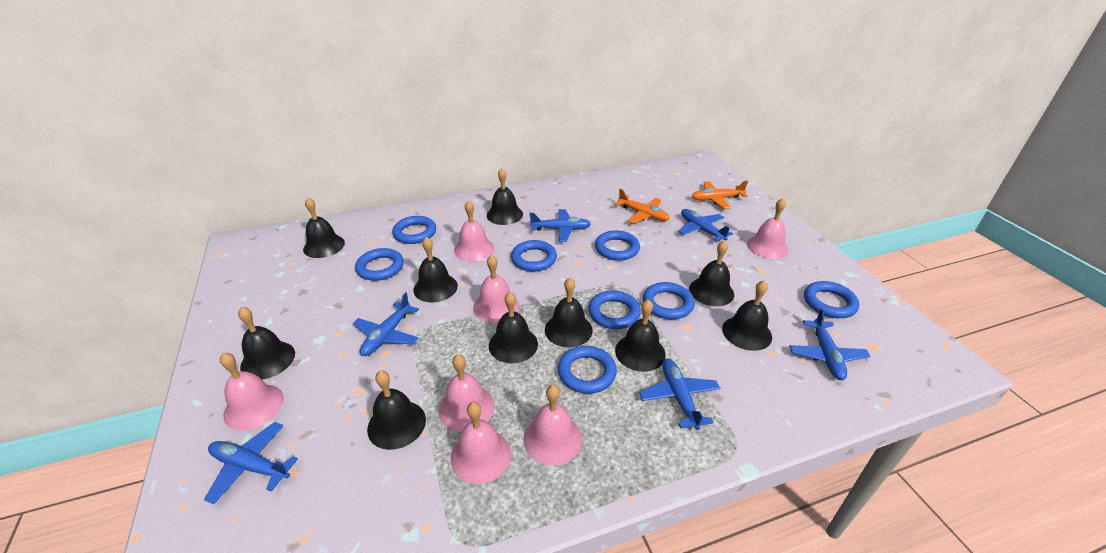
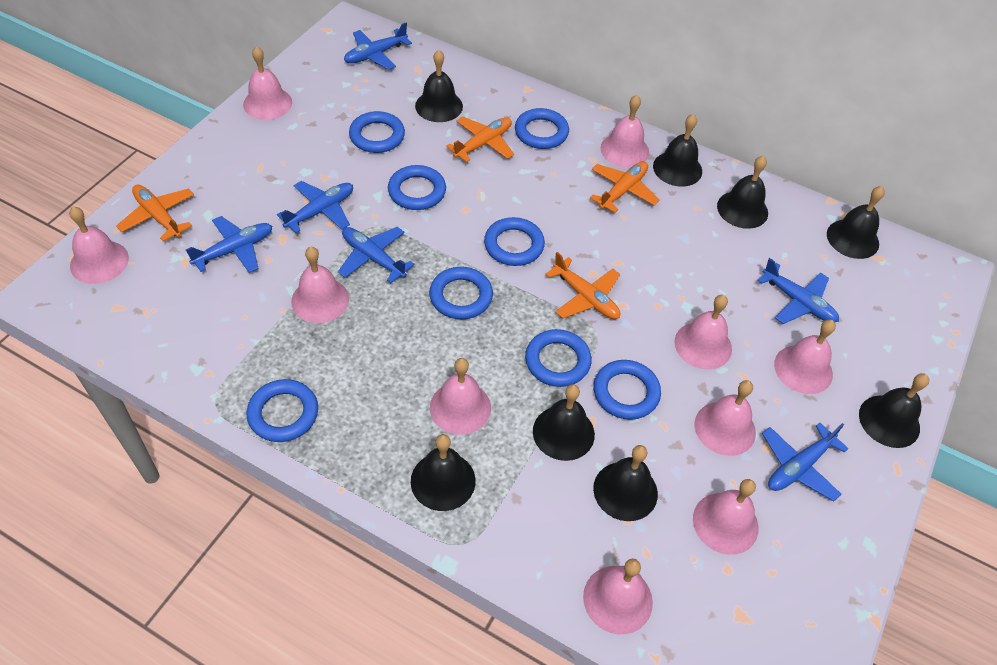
black bell: [238,307,295,380] [303,198,345,258] [367,370,426,450] [413,237,458,302] [487,168,523,225] [489,292,538,363] [545,278,592,347] [615,299,666,372] [689,240,734,306] [722,280,772,351] = 10 -> [411,434,476,511] [415,50,463,122] [533,384,595,461] [593,445,658,521] [653,114,702,187] [717,155,768,229] [827,186,885,259] [859,373,930,448] = 8
orange plane: [615,189,670,224] [692,181,748,209] = 2 -> [116,185,194,241] [446,117,514,162] [545,252,620,319] [590,161,660,213] = 4
pink bell: [220,353,284,430] [439,354,495,432] [451,402,511,484] [454,200,494,261] [473,255,519,322] [524,385,582,465] [747,198,788,259] = 7 -> [69,206,129,284] [243,46,292,120] [291,247,349,323] [430,358,491,435] [583,559,653,634] [601,95,649,167] [674,295,732,370] [693,479,758,555] [695,380,756,456] [774,319,836,394] = 10

